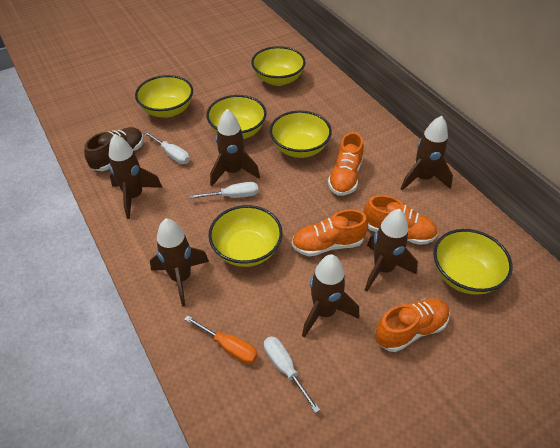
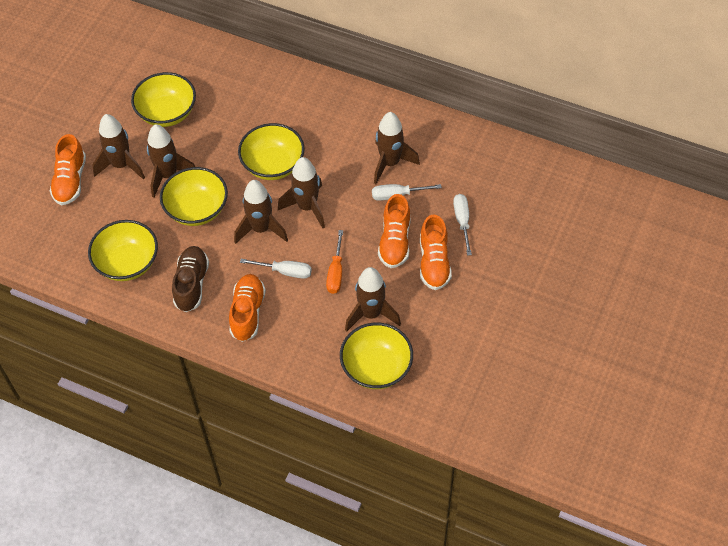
yellow bowl: [135,75,193,118] [206,95,267,139] [209,205,283,267] [251,46,305,86] [270,111,332,158] [433,229,513,295] = 6 -> [88,220,158,281] [131,72,196,127] [160,167,228,226] [238,123,305,180] [340,323,413,389] = 5

